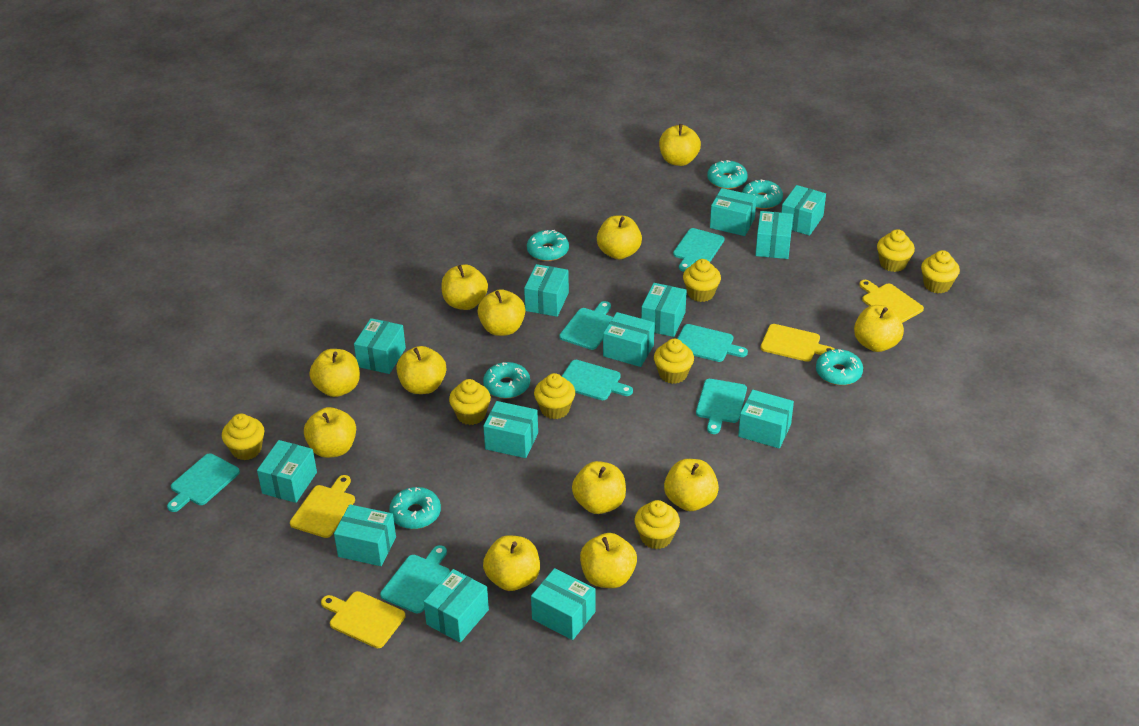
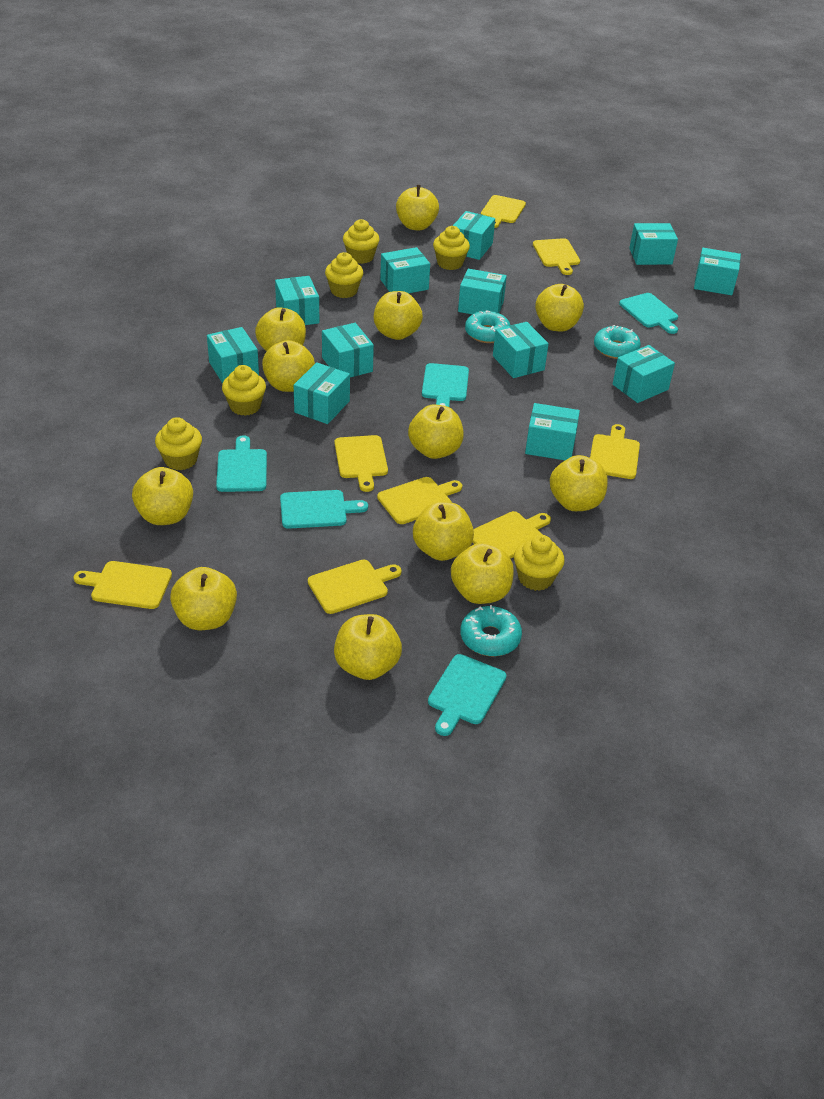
turquoise box: [257,440,317,503] [334,504,396,566] [354,318,406,374] [424,569,489,643] [483,401,538,458] [524,264,569,317] [531,568,596,640] [603,312,655,367] [641,283,687,337] [710,188,757,236] [738,390,794,449] [755,211,793,259] [781,185,826,236] = 13 -> [207,327,259,384] [275,276,319,325] [294,362,350,424] [322,323,374,377] [380,247,430,293] [453,211,495,260] [458,269,507,314] [493,322,549,378] [525,403,580,460] [613,345,675,403] [629,223,678,265] [694,248,741,295] = 12
turquoise cutting board: [167,453,240,512] [380,545,450,613] [559,301,613,350] [562,360,633,400] [673,228,725,272] [677,324,748,362] [696,379,747,434] = 7 -> [216,435,267,492] [280,490,368,529] [422,363,469,407] [428,654,506,736] [619,293,678,334] = 5
turquoise donut: [389,487,441,529] [483,362,530,399] [527,230,569,261] [707,160,748,189] [742,180,783,209] [816,349,863,385] = 6 -> [460,605,522,657] [465,310,510,343] [594,325,641,359] = 3
yellow cupcake: [222,414,265,460] [449,379,491,425] [534,373,575,419] [634,500,680,549] [654,339,694,384] [683,259,721,302] [877,229,915,272] [921,250,960,293] = 8 -> [155,417,202,470] [222,365,266,416] [325,252,363,298] [343,219,380,264] [433,226,470,270] [514,535,564,591] = 6
yellow cutting board: [290,475,355,538] [321,591,405,648] [760,324,834,362] [859,280,924,323] = 4 -> [73,561,172,609] [308,560,402,614] [335,435,388,492] [377,477,462,524] [472,511,551,559] [481,195,526,228] [533,238,580,275] [590,424,640,479] = 8

